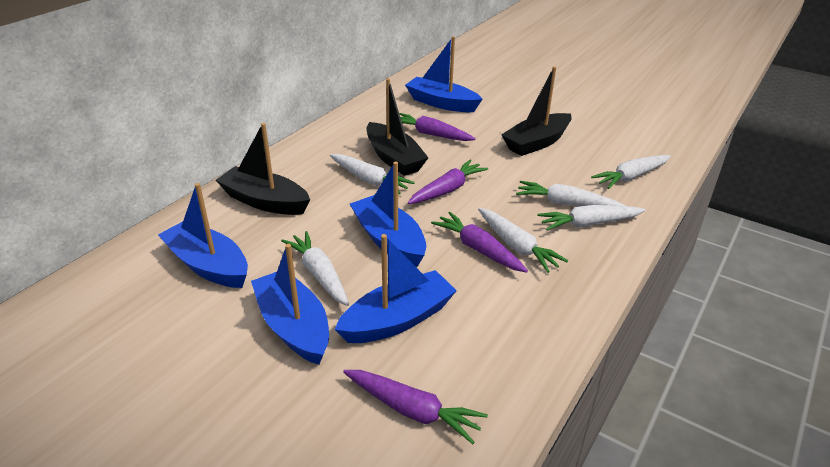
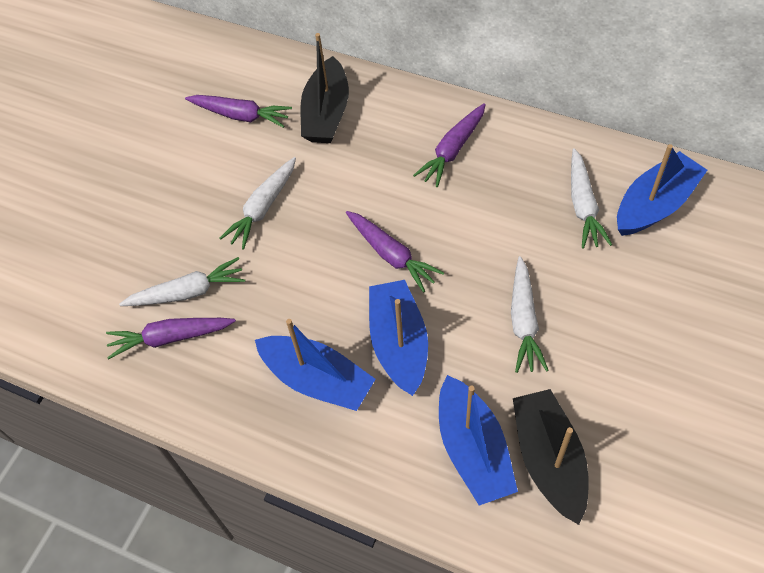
black boat: [216,123,310,215] [366,78,428,176] [501,66,572,156] = 3 -> [301,33,349,143] [513,389,588,525] = 2
blue boat: [158,183,248,288] [251,244,329,365] [334,234,457,343] [350,161,426,267] [405,36,482,112] = 5 -> [255,319,376,411] [369,280,428,396] [439,375,518,506] [617,144,707,236] = 4
white carrot: [281,231,349,306] [330,154,415,194] [478,208,569,273] [516,181,626,206] [537,205,646,231] [591,155,671,189] = 6 -> [119,257,245,306] [220,157,296,249] [511,256,549,373] [571,148,612,249] = 4

